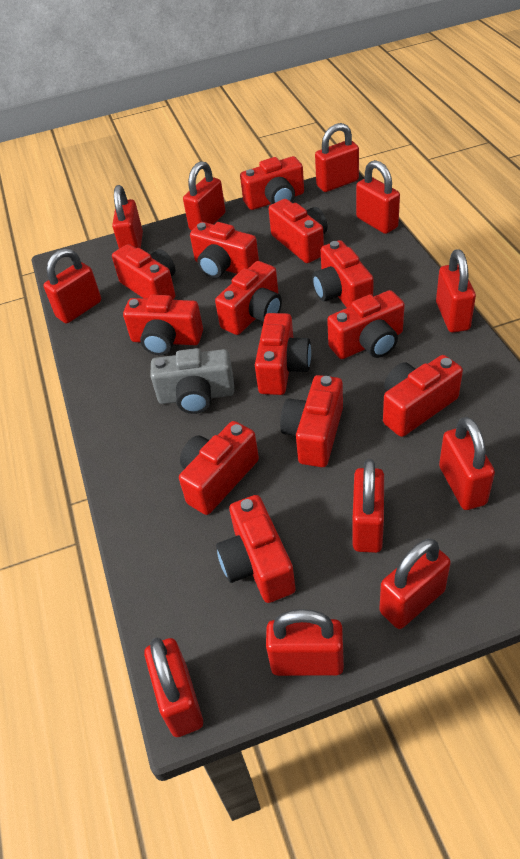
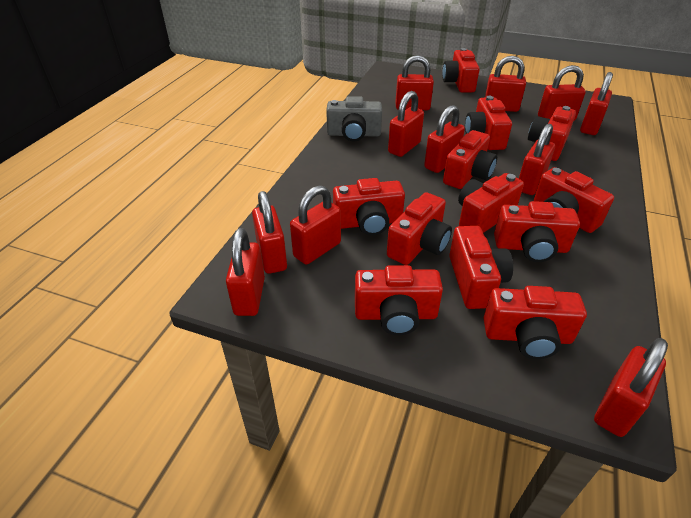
red camera: [112,244,176,300] [123,295,203,355] [179,421,259,515] [190,222,259,278] [215,261,282,335] [216,495,296,603] [240,156,304,210] [255,313,311,395] [269,199,328,263] [280,375,343,467] [312,240,374,308] [327,290,405,359] [383,355,463,437] = 13 -> [333,178,405,236] [355,265,443,335] [387,192,452,265] [442,48,480,93] [443,130,497,189] [449,226,513,309] [458,173,524,233] [465,96,512,150] [483,286,587,359] [494,201,580,262] [528,106,576,161] [534,167,614,233] = 12

